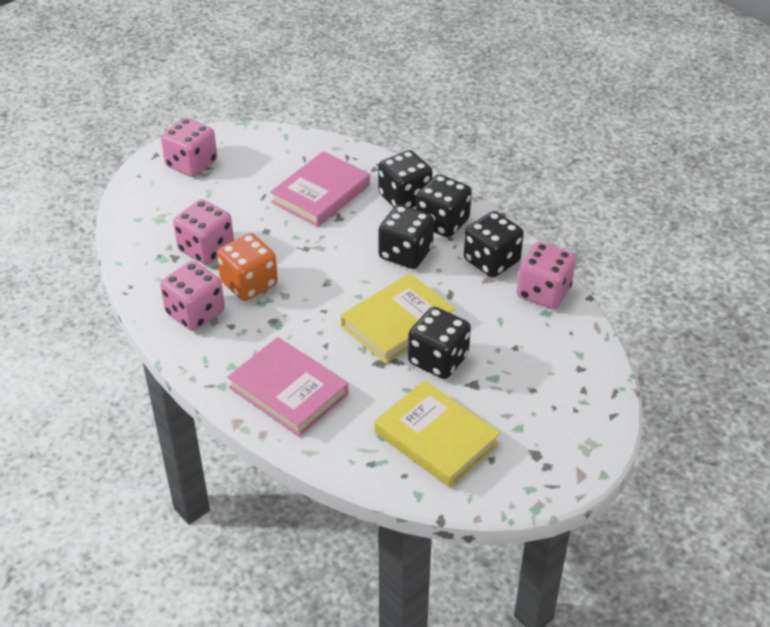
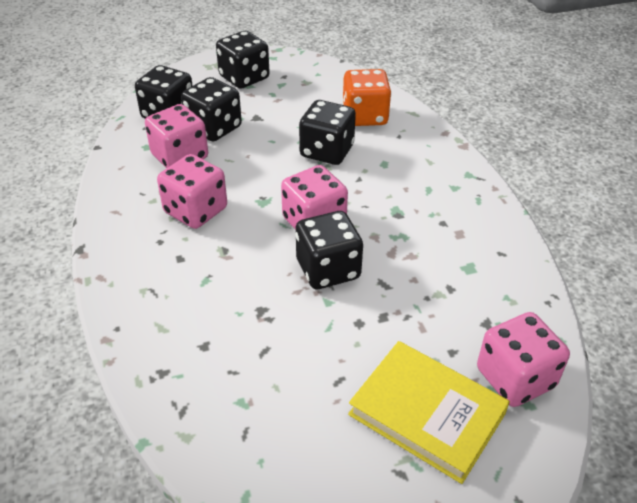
pink book: [227,337,349,437] [270,151,370,227] = 2 -> none = 0
yellow book: [341,273,455,364] [374,380,500,488] = 2 -> [348,341,510,484] = 1

